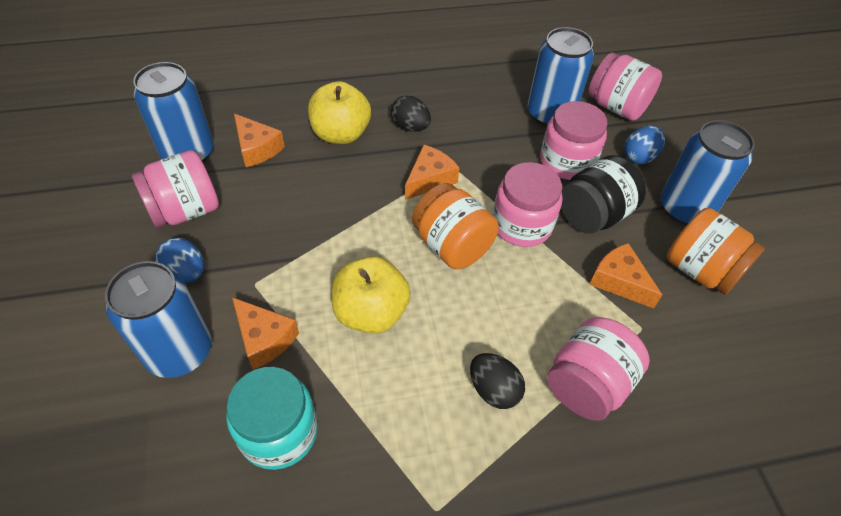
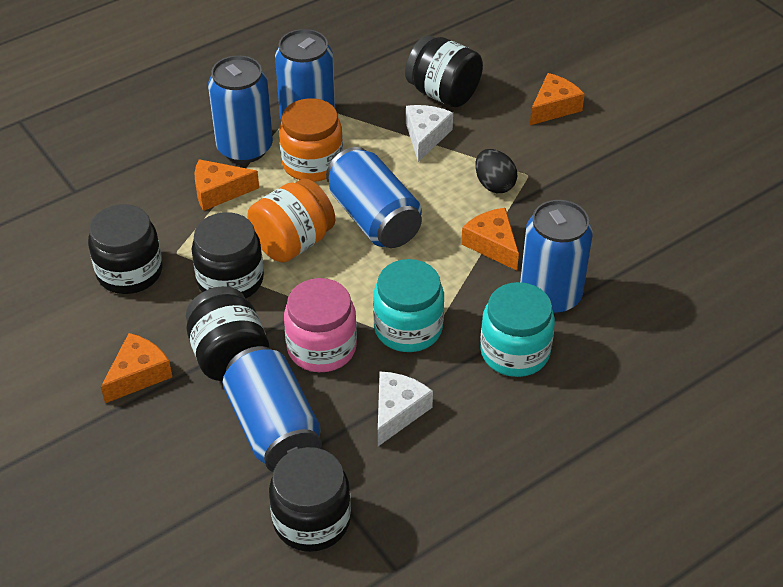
black egg: [391,95,431,132] [470,353,525,409] = 2 -> [475,149,517,193] = 1
black jar: [561,155,646,234] = 1 -> [88,204,163,294] [186,286,269,381] [192,212,264,299] [269,447,351,552] [405,35,483,107] = 5
blue can: [105,261,212,378] [133,62,214,162] [527,27,594,127] [661,120,755,225] = 4 -> [208,55,273,163] [222,346,322,472] [275,29,335,121] [326,147,422,248] [520,200,593,314] = 5
blue egg: [155,238,204,283] [624,126,665,164] = 2 -> none = 0
pink jar: [132,150,219,228] [493,162,563,247] [540,101,608,180] [547,317,650,421] [588,53,662,121] = 5 -> [284,278,357,372] = 1
turquoise jar: [226,367,318,470] = 1 -> [373,259,444,352] [480,282,555,377] = 2
white cheese: none = 0 -> [378,372,433,446] [406,105,453,162] = 2
yellow apple: [308,81,371,144] [332,256,411,334] = 2 -> none = 0

